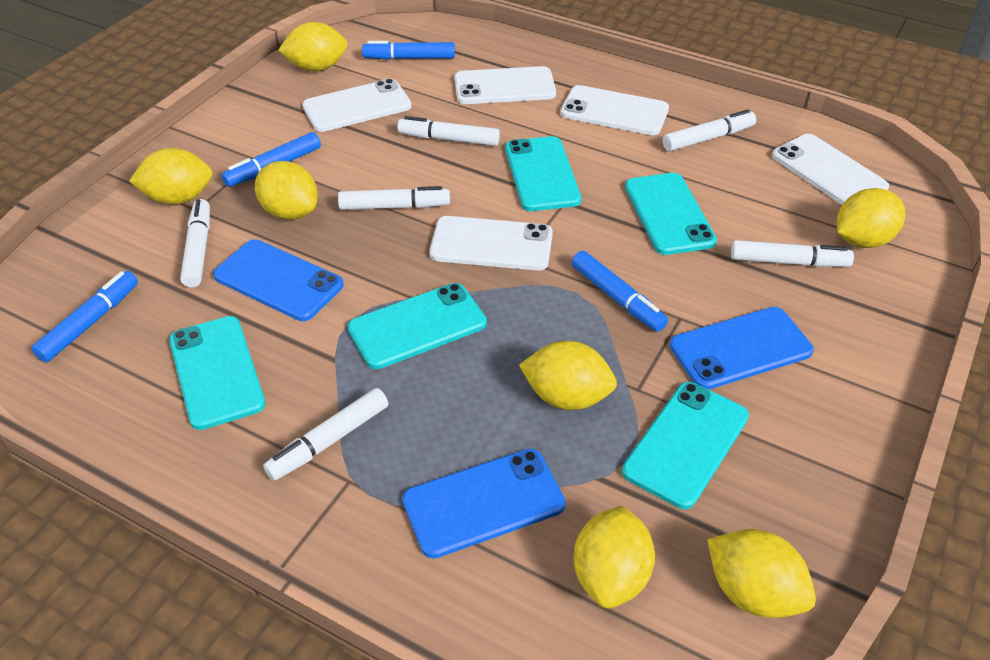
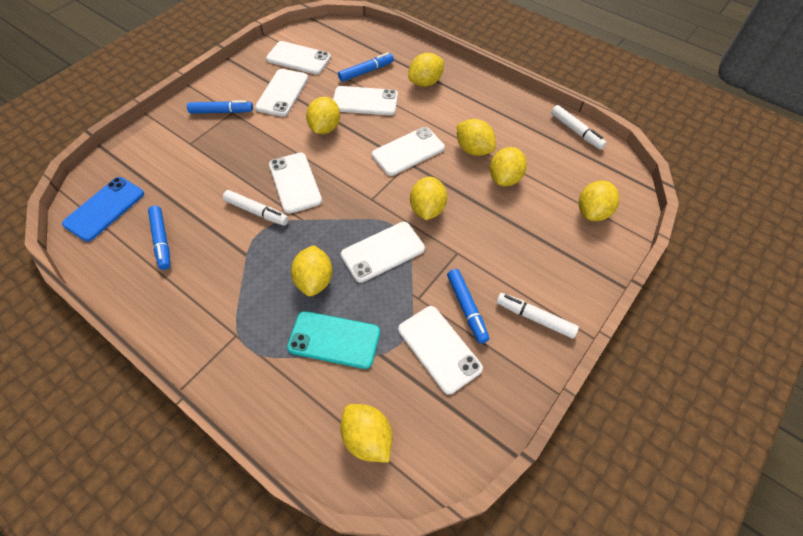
blue phone: [213,239,344,321] [402,449,566,558] [670,307,814,389] = 3 -> [62,177,144,242] = 1
turquoise phone: [169,316,265,430] [347,283,487,369] [505,136,581,211] [622,382,749,509] [625,173,717,255] = 5 -> [287,311,380,369] = 1
white marker: [180,199,210,288] [263,388,388,481] [338,186,450,210] [397,116,500,146] [663,110,756,151] [731,240,854,267] = 6 -> [223,190,289,226] [496,293,579,339] [551,105,607,150] = 3
white phone: [302,78,412,132] [429,216,553,271] [455,66,556,104] [560,85,669,135] [772,134,889,205] = 5 -> [255,69,308,117] [266,41,331,74] [269,153,322,214] [333,86,398,115] [341,222,425,283] [372,127,445,176] [398,306,483,394] = 7
yellow lemon: [129,148,212,205] [255,161,318,220] [278,22,348,71] [519,341,617,410] [574,506,655,609] [707,529,816,618] [837,188,906,248] = 7 -> [291,245,333,297] [306,97,340,134] [340,404,392,463] [408,53,444,87] [410,177,447,220] [457,119,496,156] [490,147,527,186] [579,180,619,221] = 8

